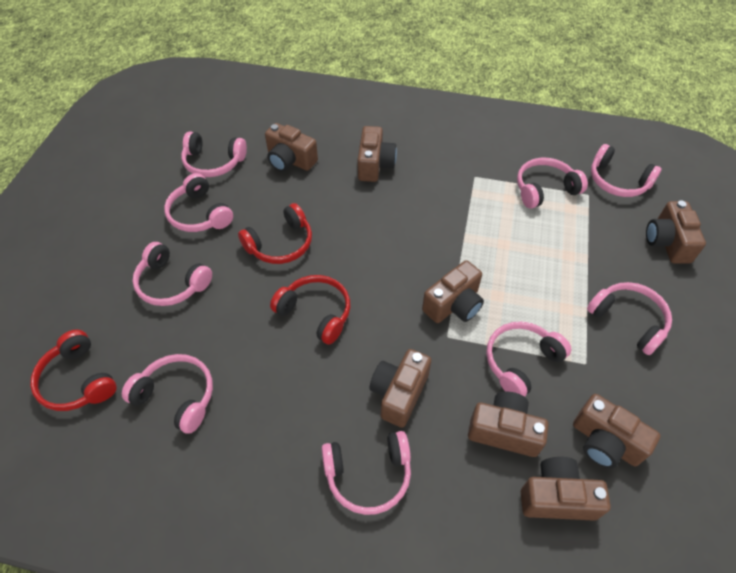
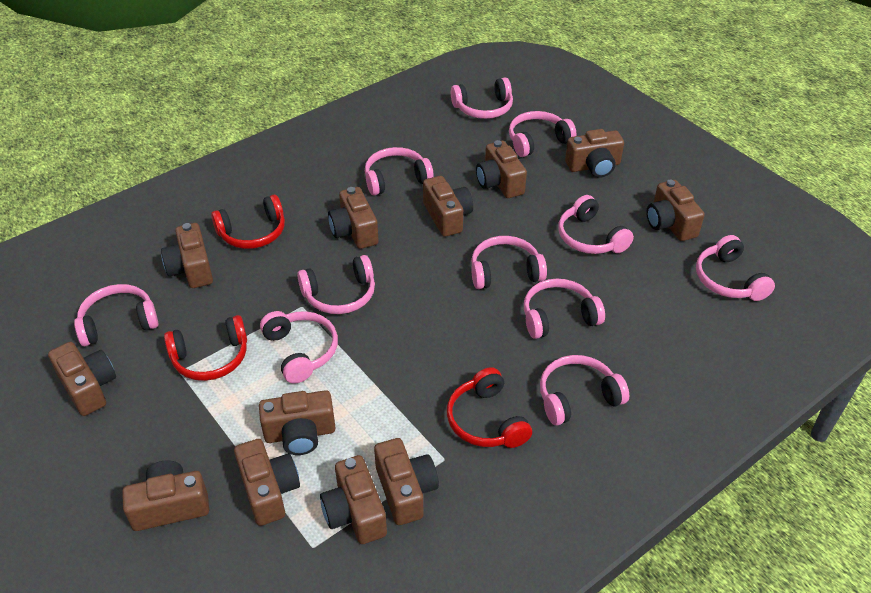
brown camera: [265,123,318,172] [357,126,397,182] [370,349,431,428] [422,260,484,323] [468,391,549,457] [521,457,611,521] [573,394,661,469] [646,200,706,264] = 8 -> [48,342,116,416] [122,460,209,531] [161,223,213,288] [234,439,300,526] [259,390,336,455] [320,455,387,544] [328,187,379,249] [374,438,439,525] [423,176,473,237] [476,140,527,198] [565,129,624,178] [646,180,705,241] = 12
pink headphones: [122,354,213,434] [133,242,212,306] [164,173,233,232] [181,131,247,177] [321,431,411,515] [486,322,571,397] [517,158,588,209] [587,282,672,355] [591,144,662,197] = 9 -> [74,284,159,346] [260,311,338,384] [297,255,375,314] [365,147,434,195] [451,77,513,119] [471,236,547,289] [509,111,576,157] [524,279,605,339] [540,355,629,425] [558,195,634,254] [696,235,775,301] = 11

